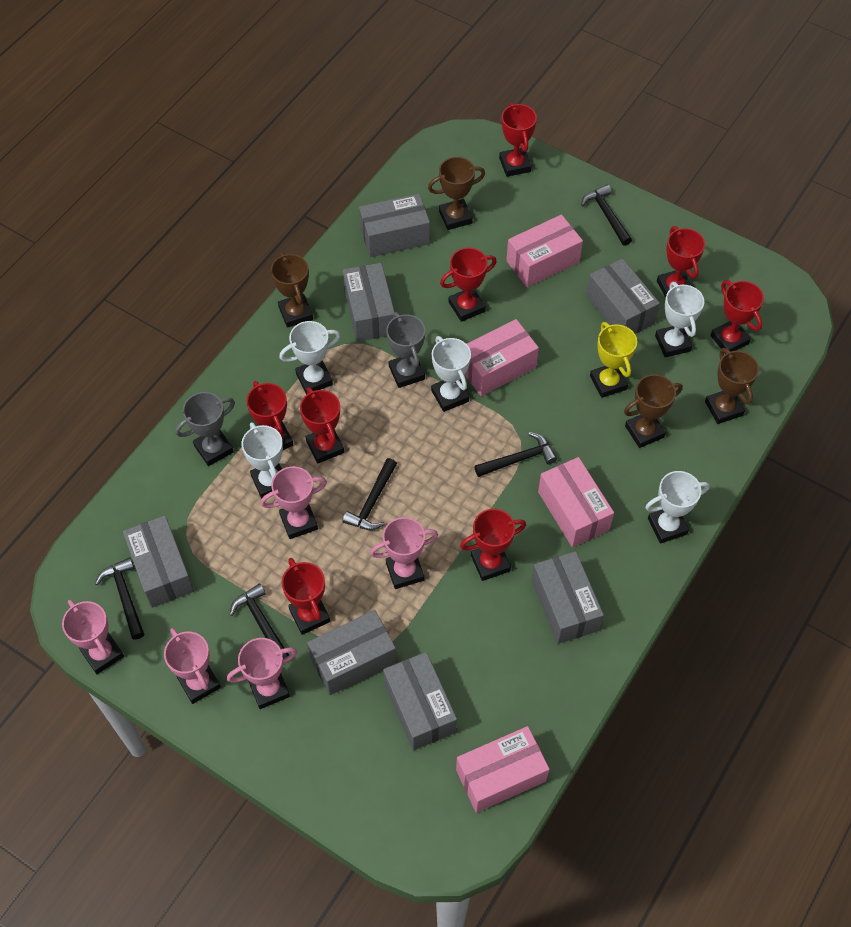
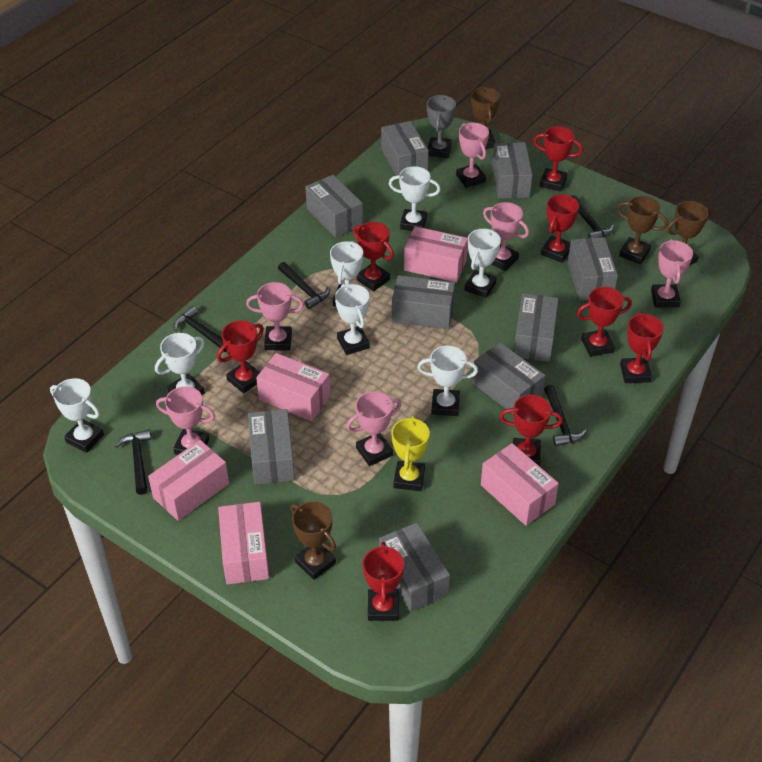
grey box: [123,515,194,608] [307,610,397,695] [343,263,395,342] [359,194,430,257] [383,652,457,750] [531,551,604,644] [586,258,660,334] = 7 -> [248,409,295,485] [305,175,363,238] [379,523,450,612] [381,121,429,176] [392,275,455,329] [472,343,545,414] [492,142,532,199] [514,294,558,362] [568,237,618,300] = 9
grey trophy: [175,392,235,466] [386,312,425,388] = 2 -> [427,95,456,158] = 1
pink box: [456,726,549,813] [465,319,539,396] [506,214,583,287] [538,457,614,547] = 4 -> [148,440,229,521] [218,502,269,585] [256,353,330,421] [404,226,468,282] [481,443,559,526] = 5
pink trophy: [62,600,124,674] [164,628,221,704] [227,638,297,709] [260,466,327,539] [370,517,438,589] = 5 -> [156,386,215,455] [246,282,304,351] [346,391,402,466] [456,123,489,188] [483,202,529,271] [651,239,693,307] = 6
white trophy: [241,422,283,499] [279,321,340,395] [431,336,471,412] [645,471,710,543] [655,282,704,357] = 5 -> [50,378,104,453] [155,333,205,395] [330,241,363,306] [335,284,370,355] [389,166,441,231] [417,346,478,416] [465,229,501,298] = 7

